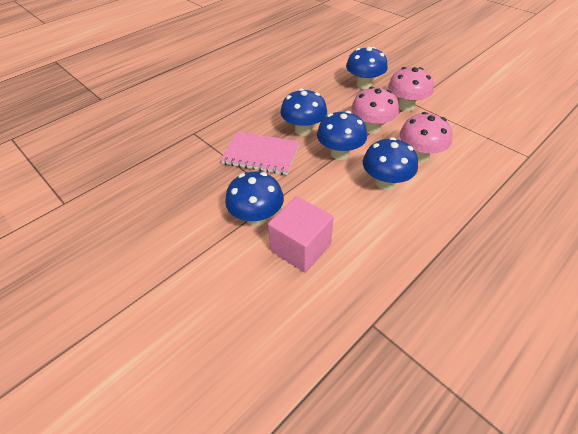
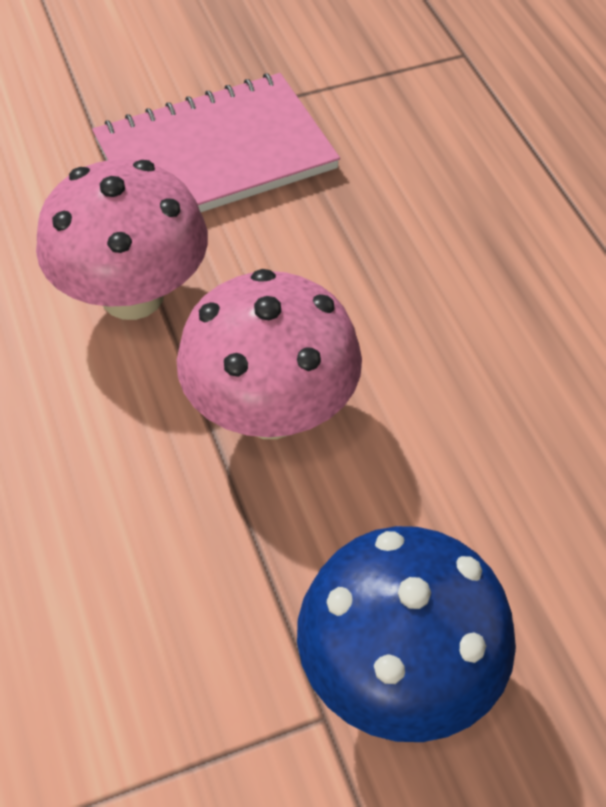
blue mushroom: [225,172,284,226] [281,88,327,136] [317,111,367,160] [346,47,388,89] [363,137,418,190] = 5 -> [297,526,516,742] = 1
pink cube: [268,196,334,273] = 1 -> none = 0
pink mushroom: [351,86,399,134] [388,67,434,111] [400,112,453,162] = 3 -> [36,159,208,320] [177,269,362,439] = 2

